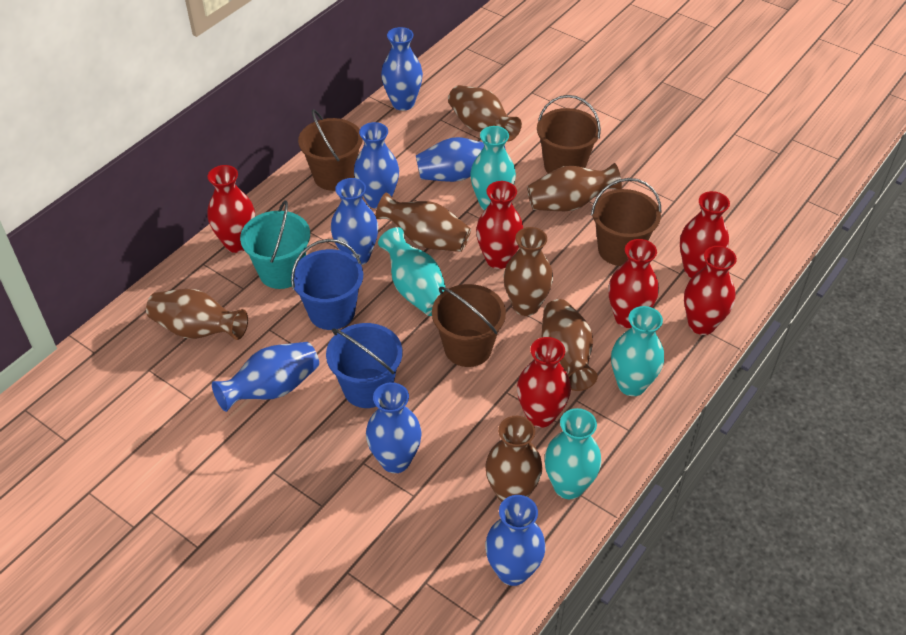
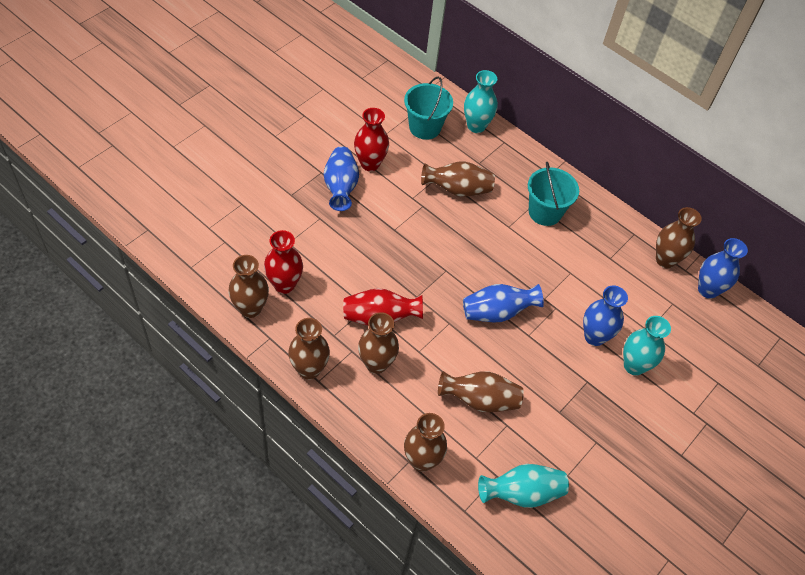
blue bucket: [291,239,363,330] [326,323,403,408] = 2 -> none = 0
blue vase: [212,342,319,412] [331,178,378,265] [354,122,399,209] [366,382,422,473] [381,27,423,111] [416,137,506,182] [485,495,546,586] = 7 -> [324,146,359,211] [463,284,544,322] [583,286,628,346] [698,238,748,299] = 4
brown bucket: [298,109,363,191] [432,284,506,367] [537,95,601,173] [591,178,662,266] = 4 -> none = 0
red vase: [207,165,255,253] [476,181,523,269] [517,337,571,427] [608,239,659,328] [680,191,730,278] [684,246,737,335] = 6 -> [264,230,303,294] [343,288,423,326] [354,108,389,171] = 3
turquoise bucket: [240,200,310,289] = 1 -> [404,77,453,140] [528,162,579,226] = 2
turquoise vase: [378,227,446,316] [470,126,516,210] [544,408,601,499] [611,306,664,396] = 4 -> [464,70,498,133] [478,464,569,508] [623,316,671,376] = 3

